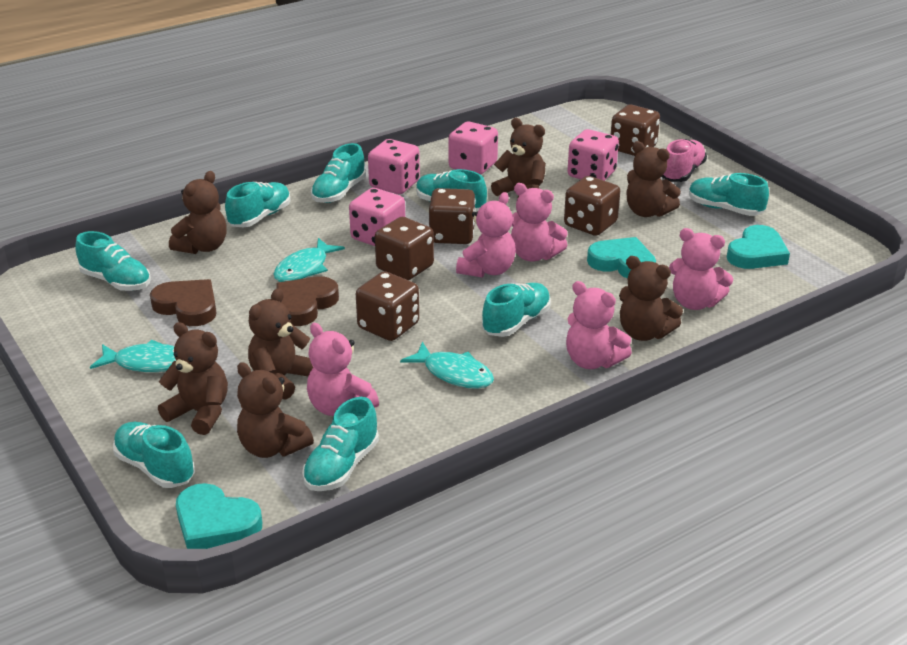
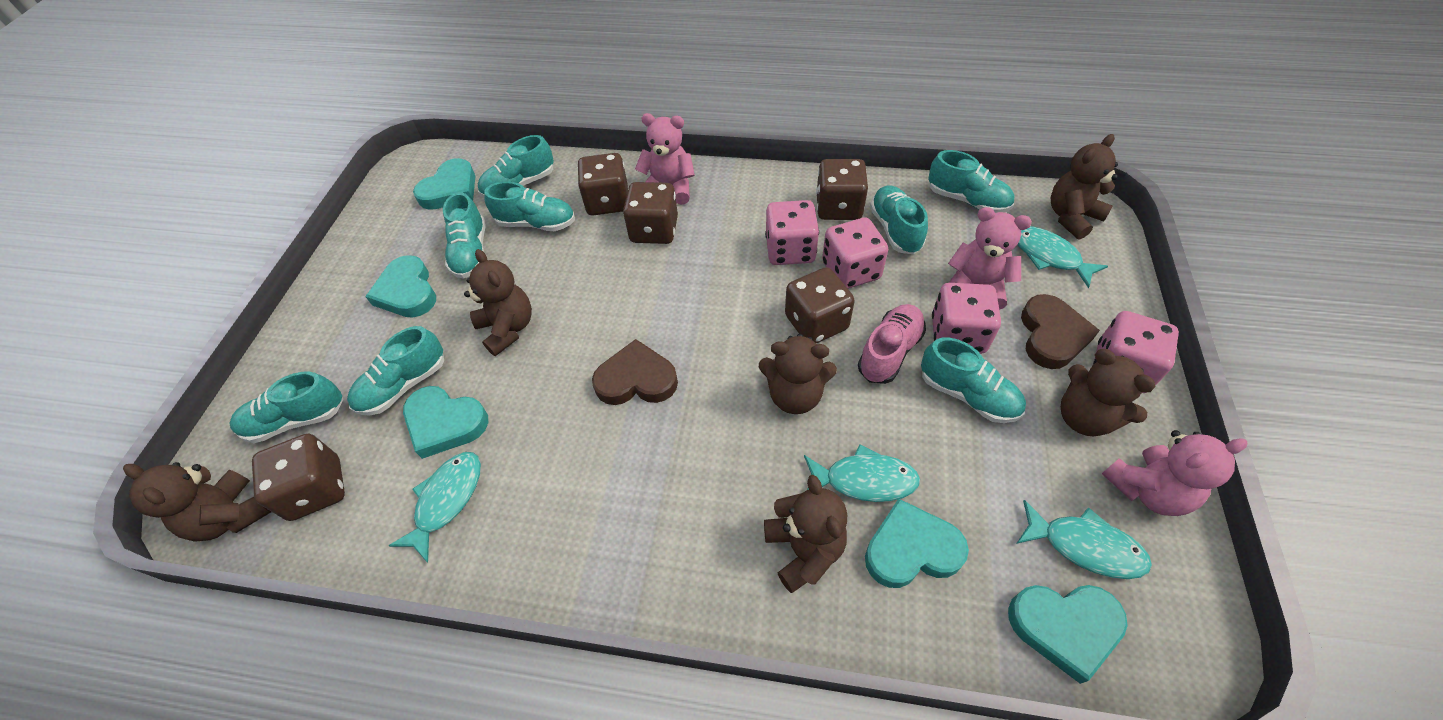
brown teddy bear: [158,322,228,435] [169,171,227,254] [237,362,314,458] [248,288,313,400] [491,118,546,197] [619,256,683,341] [627,141,681,217] = 7 -> [123,462,271,542] [464,249,532,356] [759,334,837,414] [764,475,847,593] [1051,134,1118,240] [1061,349,1156,436] = 6
pink teddy bear: [307,323,379,416] [456,192,516,278] [511,183,568,261] [566,281,632,369] [669,228,733,310] = 5 -> [635,113,695,205] [948,207,1032,310] [1102,430,1247,516] = 3
turquoise fish: [90,340,176,372] [273,238,345,282] [400,342,494,389] = 3 -> [388,452,481,563] [804,444,920,502] [1016,500,1152,579] [1017,226,1108,288] = 4
turquoise heart: [176,483,262,549] [587,237,656,279] [727,225,790,269] = 3 -> [365,255,436,318] [403,386,488,459] [413,158,475,210] [865,499,969,588] [1008,585,1128,684] = 5

